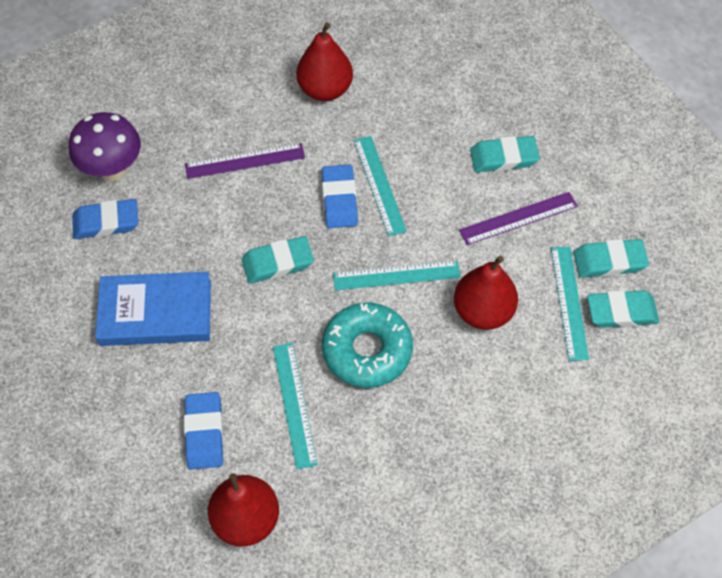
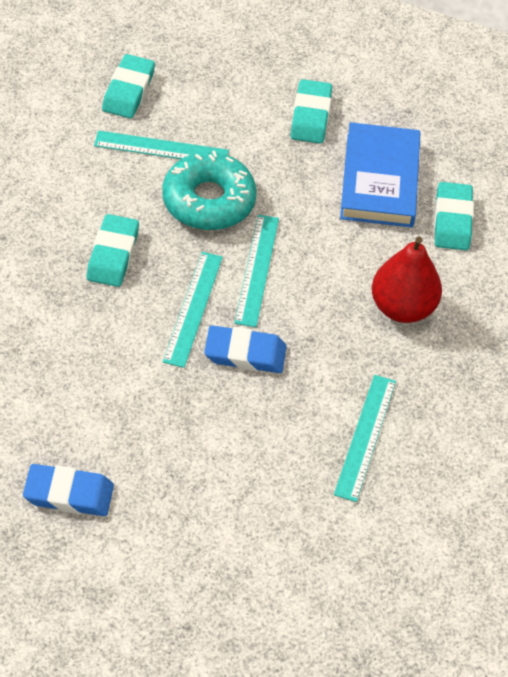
blue eraser: [72,199,139,239] [184,392,224,469] [322,165,358,228] = 3 -> [23,464,114,516] [204,325,287,373] = 2
purple mushroom: [69,112,141,181] = 1 -> none = 0
purple ruler: [185,143,305,179] [459,192,578,245] = 2 -> none = 0
red pear: [208,473,279,547] [296,22,353,101] [454,255,518,330] = 3 -> [372,236,442,323] = 1

